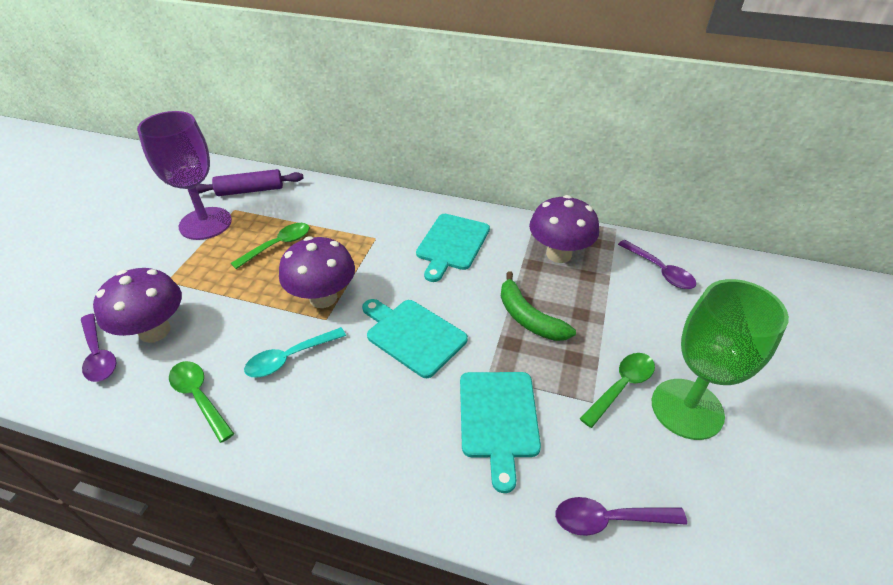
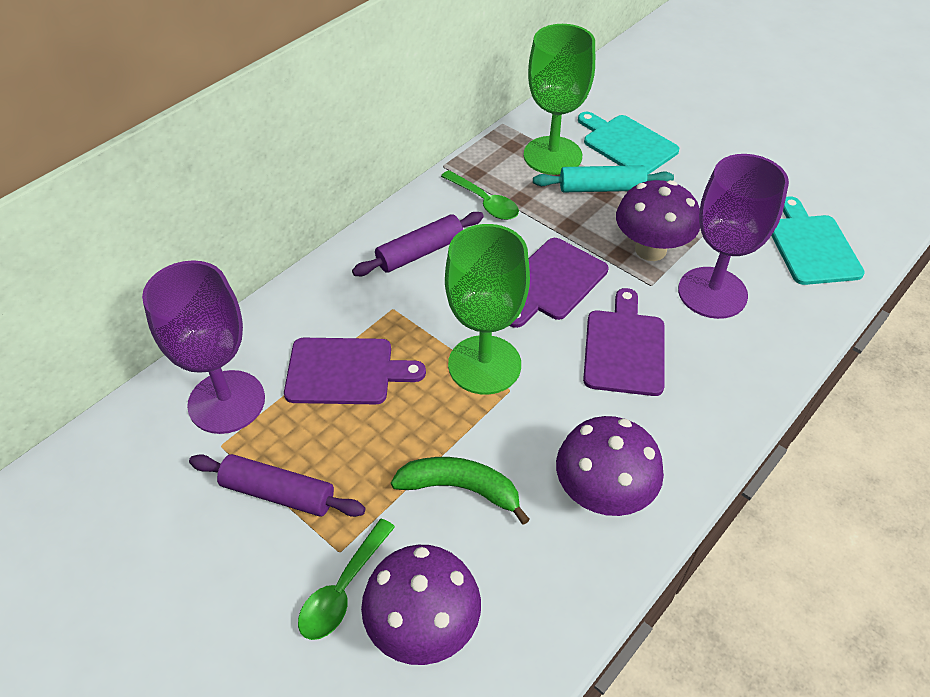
green goblet: [652,279,789,440] = 1 -> [445,224,530,395] [524,24,595,175] = 2
green spoon: [169,361,234,443] [231,223,309,269] [579,353,655,428] = 3 -> [298,519,395,640] [441,170,519,220] = 2
purple cutting board: none = 0 -> [284,338,426,404] [510,238,608,328] [583,288,665,396] = 3
purple goblet: [137,111,232,240] = 1 -> [142,260,265,434] [678,154,789,319] = 2
purple rolling pin: [196,169,303,196] = 1 -> [189,454,365,517] [352,212,484,276] = 2
purple spoon: [81,314,116,382] [555,497,687,536] [618,240,696,289] = 3 -> none = 0
turquoise cutting board: [362,299,468,378] [416,214,490,282] [460,372,541,493] = 3 -> [578,112,679,175] [771,196,865,285] = 2
turquoise rolling pin: none = 0 -> [533,165,674,192] = 1
turquoise spoon: [244,327,346,378] = 1 -> none = 0

